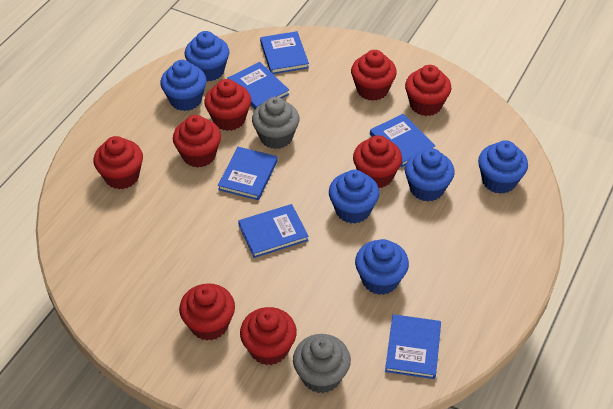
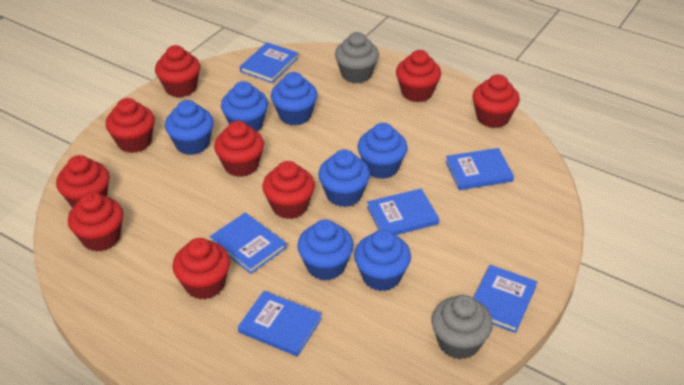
blue cupcake: [160,60,207,111] [185,31,229,82] [329,170,379,224] [355,239,409,295] [405,148,455,201] [478,140,528,194] = 6 -> [165,100,214,155] [221,81,268,132] [271,72,318,126] [297,220,354,281] [318,149,370,207] [354,230,411,291] [357,123,408,179] = 7
red cupcake: [93,136,143,189] [173,115,221,168] [179,283,235,341] [204,79,251,131] [240,307,297,365] [351,50,397,101] [353,135,402,188] [405,65,452,116] = 8 -> [56,155,110,208] [68,192,123,252] [106,98,155,153] [155,45,200,97] [172,238,230,300] [214,121,264,177] [262,161,315,219] [396,50,441,102] [472,74,520,128] = 9

